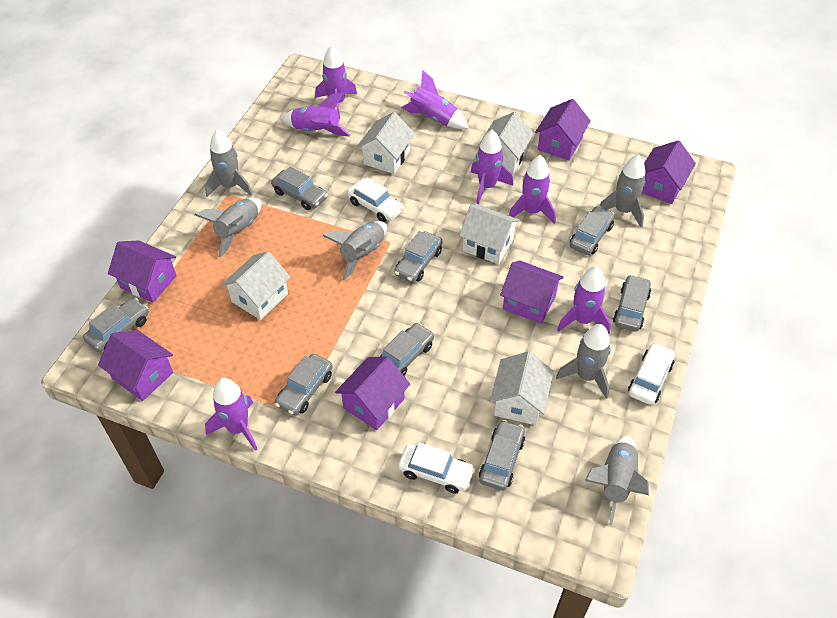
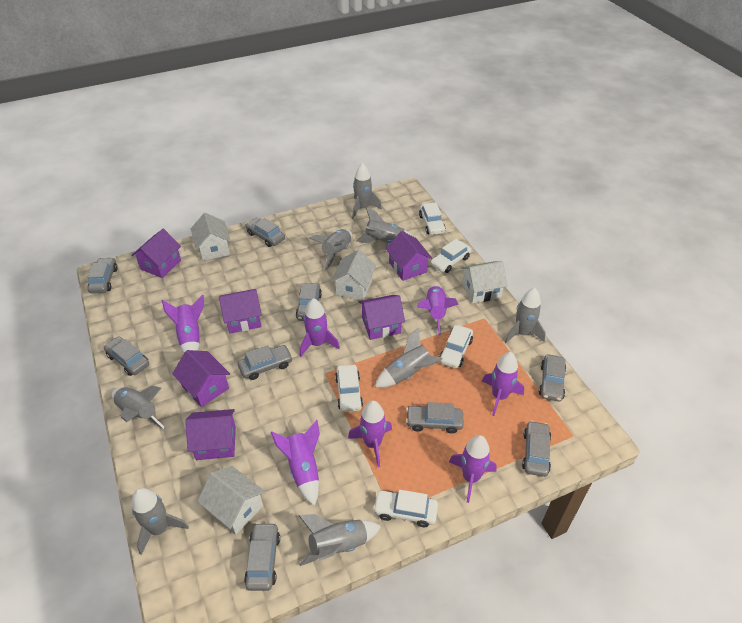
grey car: [83,298,149,352] [271,167,328,210] [275,354,333,416] [380,323,434,376] [394,231,443,283] [479,420,525,491] [570,206,615,255] [613,275,651,332] = 8 -> [87,257,118,293] [104,336,149,376] [238,345,293,380] [244,522,280,591] [245,218,285,247] [296,283,322,321] [406,402,464,434] [522,421,551,477] [539,354,566,401] = 9
grey rocket: [195,198,261,257] [205,129,253,197] [323,221,387,280] [556,324,611,399] [585,436,649,525] [600,154,646,228] = 6 -> [112,385,165,429] [132,488,189,555] [298,514,381,566] [309,229,352,270] [352,163,382,219] [356,207,412,244] [375,328,443,388] [505,288,546,343] = 8
white car: [347,177,404,222] [398,442,475,494] [628,343,675,405] = 3 -> [335,365,363,412] [373,490,438,527] [419,202,446,235] [431,239,471,273] [439,325,473,368] = 5
white house: [221,251,291,320] [357,112,415,174] [459,205,520,264] [478,112,534,174] [490,351,554,425] = 5 -> [191,213,231,261] [197,466,265,535] [331,250,376,301] [461,261,508,304] = 4

